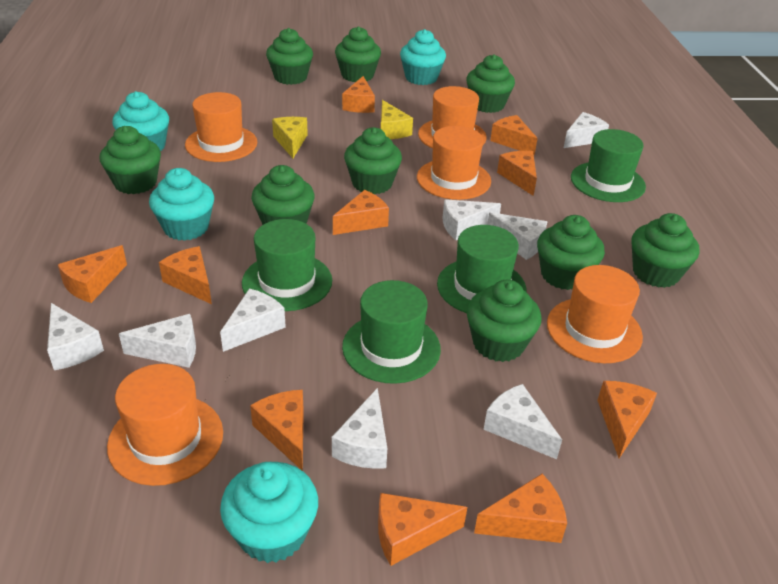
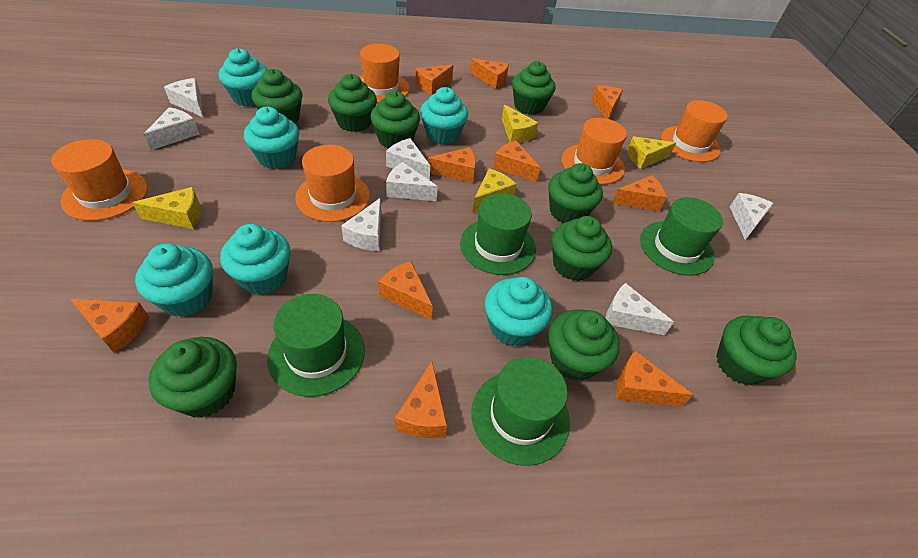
turquoise cupcake: [112,91,169,151] [149,168,214,241] [220,462,318,563] [400,29,446,85] = 4 -> [135,243,213,317] [219,48,267,106] [220,224,291,295] [244,107,299,169] [420,87,468,145] [485,277,553,346] = 6
white cheese: [47,303,104,370] [119,314,196,368] [220,289,286,352] [332,388,387,469] [443,199,501,240] [484,384,562,459] [487,212,547,260] [564,112,609,148] = 8 -> [144,107,199,150] [164,78,203,117] [341,198,381,251] [386,138,430,180] [386,162,438,201] [605,283,674,335] [730,193,774,240] = 7
yellow cheese: [272,117,308,158] [381,100,413,139] = 2 -> [132,187,201,229] [472,168,517,213] [502,105,538,143] [627,136,676,169] = 4

